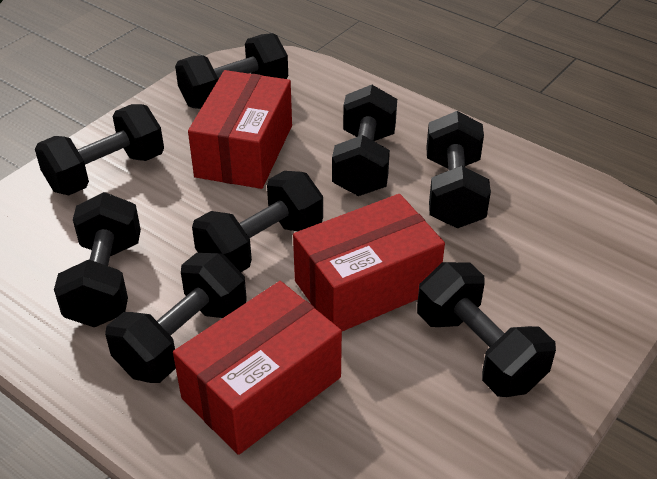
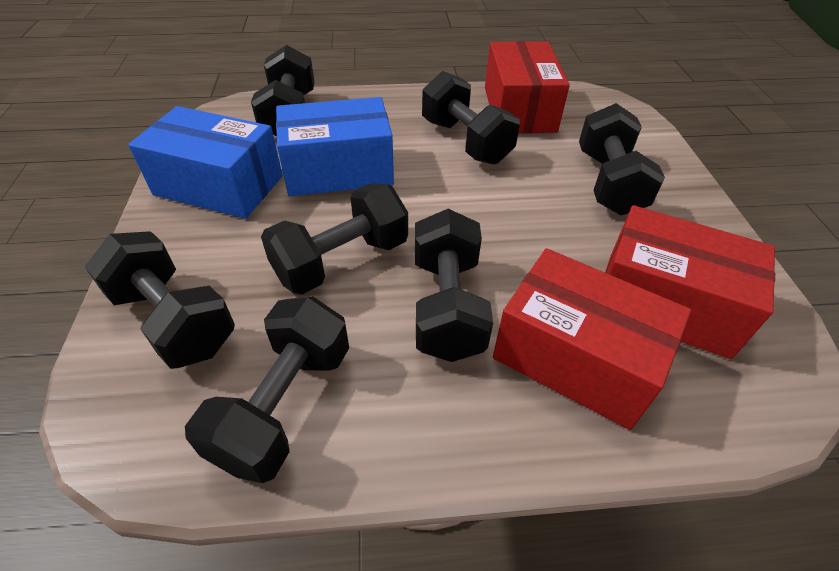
black dumbbell: [35,104,164,195] [54,192,141,327] [105,253,247,383] [175,33,288,109] [192,171,323,272] [332,85,397,196] [417,262,556,397] [426,111,491,228] = 8 -> [84,231,235,369] [185,296,349,483] [251,45,315,136] [261,183,408,294] [415,209,493,362] [422,71,520,164] [579,103,665,215] = 7
blue box: none = 0 -> [128,106,283,219] [276,97,394,196] = 2

